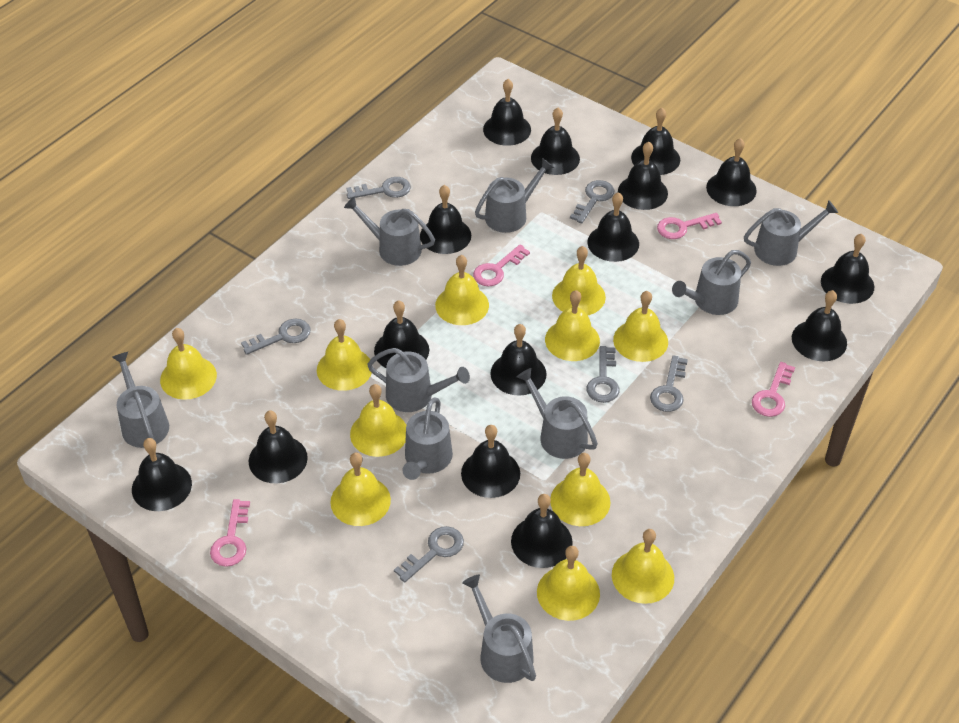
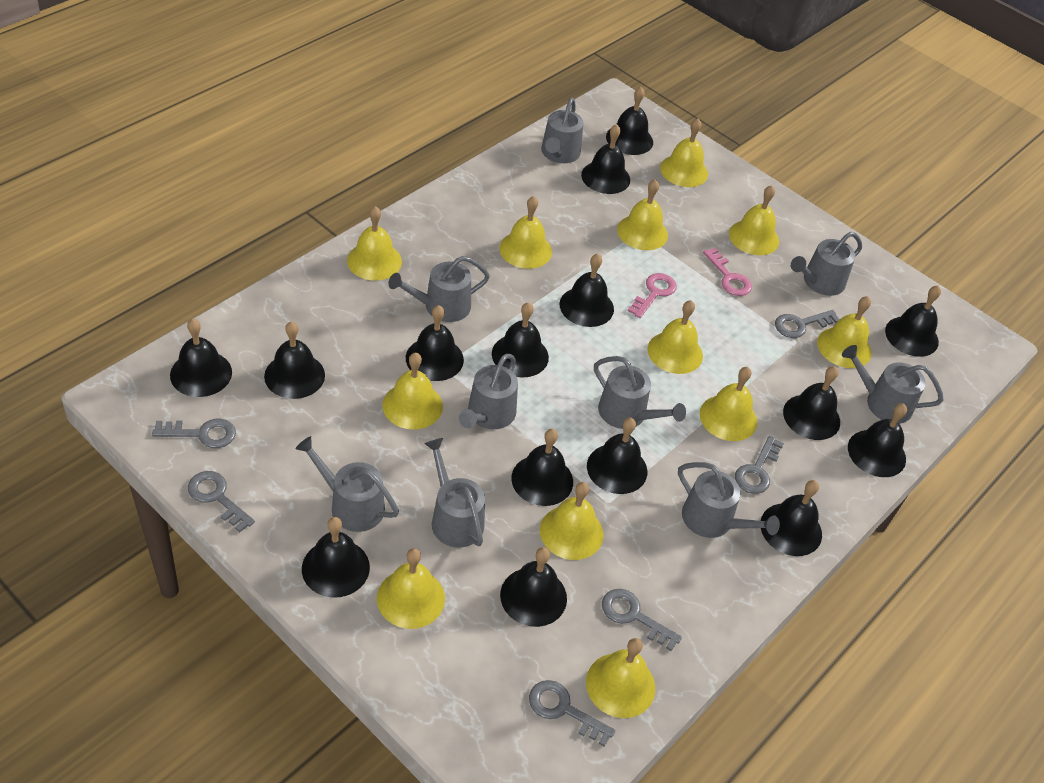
pink key: [210,499,250,567] [473,245,530,286] [657,213,722,239] [752,362,795,417] = 4 -> [628,273,677,318] [703,248,752,296] = 2
yellow bell: [160,328,217,400] [317,319,372,391] [330,452,391,526] [350,384,406,457] [435,255,489,325] [537,546,600,621] [545,290,600,361] [550,453,611,526] [552,246,606,315] [612,529,674,604] [613,291,668,362] = 11 -> [347,206,402,280] [377,548,445,629] [382,352,443,430] [499,196,552,269] [540,482,604,560] [586,638,655,718] [617,179,668,250] [648,300,703,374] [660,118,708,187] [700,367,757,441] [729,185,779,255] [817,296,871,368] = 12

